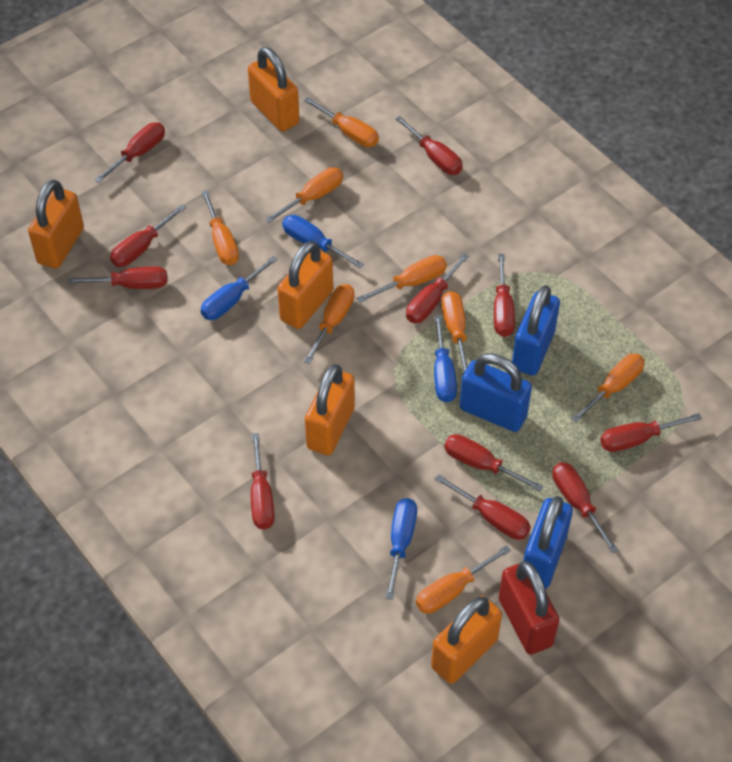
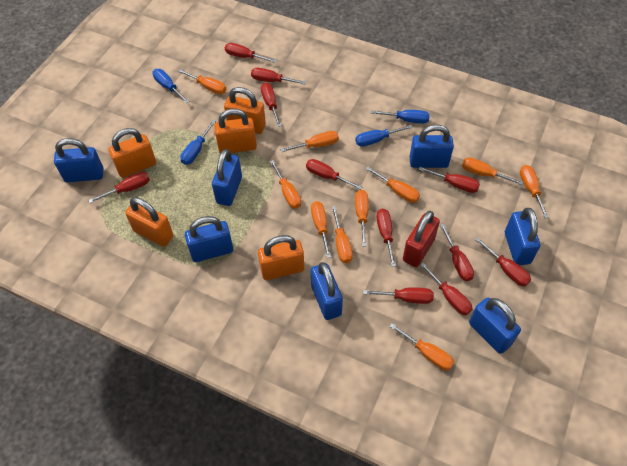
blue padlock: [459,353,532,432] [512,285,560,376] [523,496,573,589] = 3 -> [54,138,104,182] [185,216,233,262] [212,149,242,206] [311,262,343,320] [410,124,454,168] [469,298,521,354] [505,208,541,265] = 7
orange screwdriver: [201,190,239,265] [265,167,343,223] [304,97,379,147] [304,284,354,364] [357,255,447,303] [416,545,511,614] [441,291,468,374] [571,354,645,423] = 8 -> [178,69,227,94] [270,160,301,209] [280,131,339,152] [311,201,331,258] [331,206,353,263] [355,190,369,247] [366,166,420,203] [389,323,454,370] [462,158,524,185] [520,165,549,218] = 10

